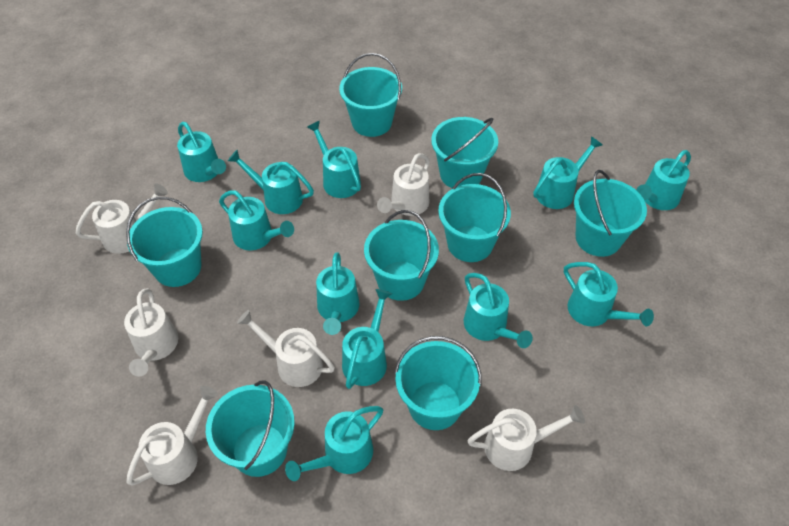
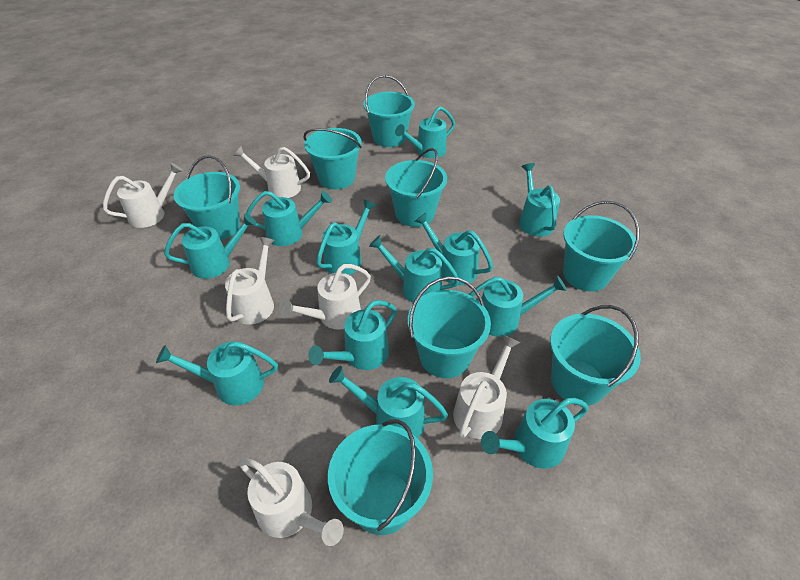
turquoise watering can: [177,122,226,182] [219,190,294,250] [228,150,314,214] [285,406,383,481] [307,121,361,198] [316,253,359,335] [342,289,392,389] [464,273,533,348] [533,136,603,209] [564,262,654,326] [636,150,691,210] = 11 -> [156,341,278,405] [164,213,257,279] [246,191,332,246] [308,300,397,370] [316,199,376,275] [329,366,448,438] [369,235,459,303] [395,107,455,158] [414,213,493,285] [468,276,567,337] [481,398,589,469] [519,163,560,237] = 12

